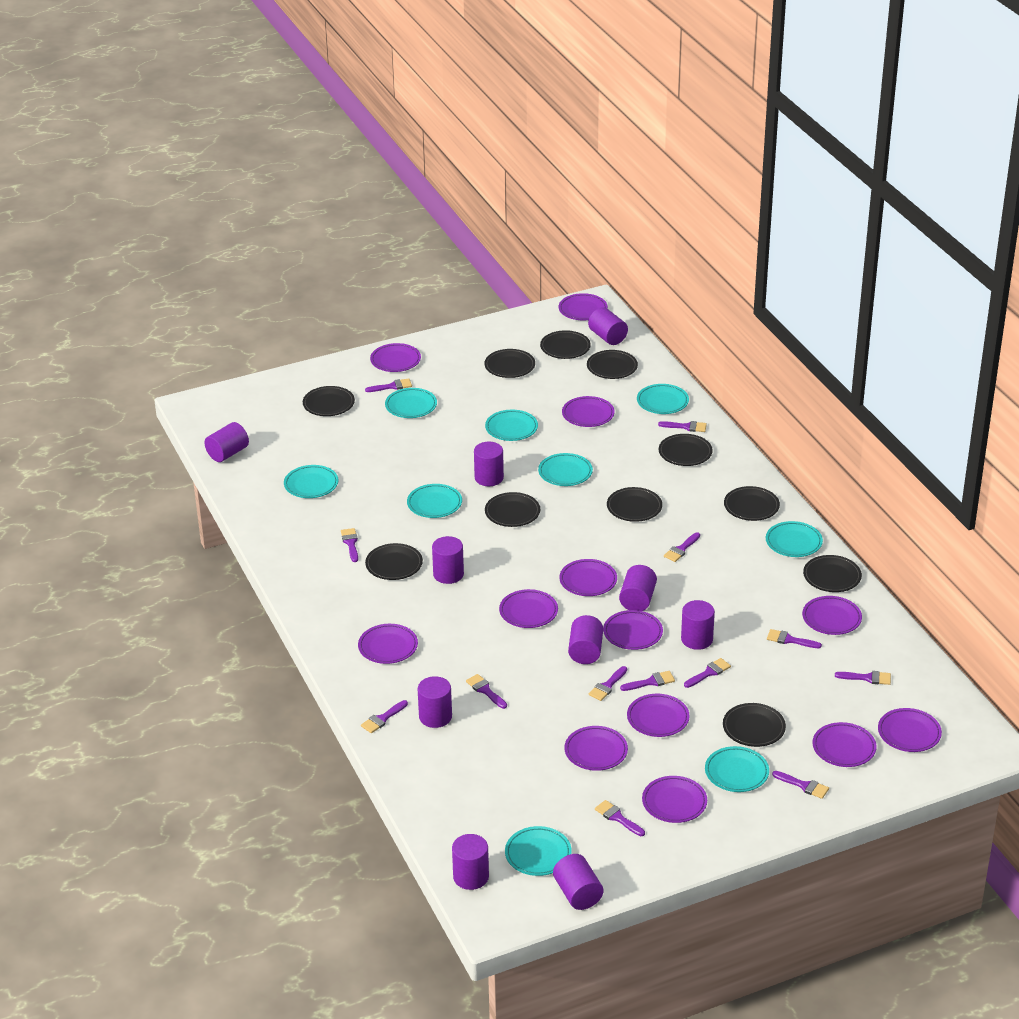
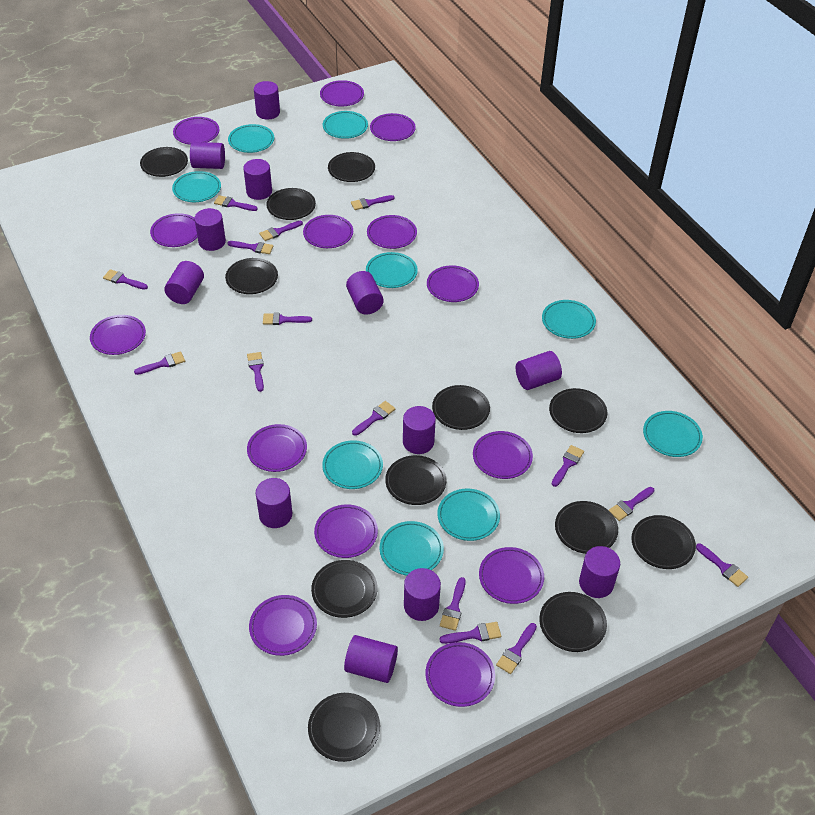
black plate: [303,386,355,416] [365,543,423,580] [484,349,535,378] [485,492,540,527] [540,330,591,359] [587,350,638,379] [607,487,662,522] [659,434,713,466] [723,703,786,747] [724,486,780,521] [803,555,862,592] = 11 -> [140,147,188,177] [225,258,278,294] [266,188,316,220] [308,693,380,762] [311,560,377,618] [328,152,375,182] [385,455,447,505] [432,385,490,430] [539,592,607,652] [549,388,607,433] [555,501,618,554] [631,515,696,569] = 12
purple brush: [341,528,358,562] [361,700,408,733] [365,378,412,392] [466,674,507,709] [589,666,627,701] [595,800,645,836] [620,671,675,691] [658,421,707,432] [664,532,700,562] [684,658,731,688] [767,629,822,648] [772,771,829,799] [835,671,891,685] = 13 -> [103,269,148,290] [134,351,185,375] [214,195,258,211] [227,241,273,254] [247,352,264,392] [259,221,303,241] [263,313,312,325] [351,195,394,210] [352,401,395,436] [439,622,501,644] [440,577,466,631] [496,623,537,674] [552,445,584,487] [609,487,655,521] [696,544,748,587] = 15
purple cylinder: [205,422,249,462] [418,676,452,728] [432,536,464,584] [452,834,489,890] [474,442,504,486] [553,854,603,910] [568,615,603,664] [588,307,628,345] [619,565,657,611] [681,600,715,650] = 10 -> [164,261,204,304] [190,142,225,169] [194,208,226,251] [243,159,272,200] [254,81,280,120] [256,478,292,528] [344,635,398,683] [346,271,384,315] [403,406,436,454] [404,568,441,621] [516,351,562,390] [579,546,620,598] = 12
purple plate: [358,624,418,664] [370,343,421,372] [499,589,558,628] [559,293,608,320] [559,559,617,596] [562,396,615,427] [564,726,628,771] [603,610,663,650] [627,694,690,737] [642,776,707,823] [802,596,862,635] [812,722,876,767] [878,708,942,752] = 13 -> [90,315,146,355] [150,213,198,247] [173,117,219,145] [247,424,307,472] [249,595,317,656] [303,215,353,248] [314,504,378,558] [320,80,364,106] [367,215,417,249] [370,113,416,141] [425,642,495,707] [427,265,479,302] [473,431,533,479] [479,547,544,604] = 14

